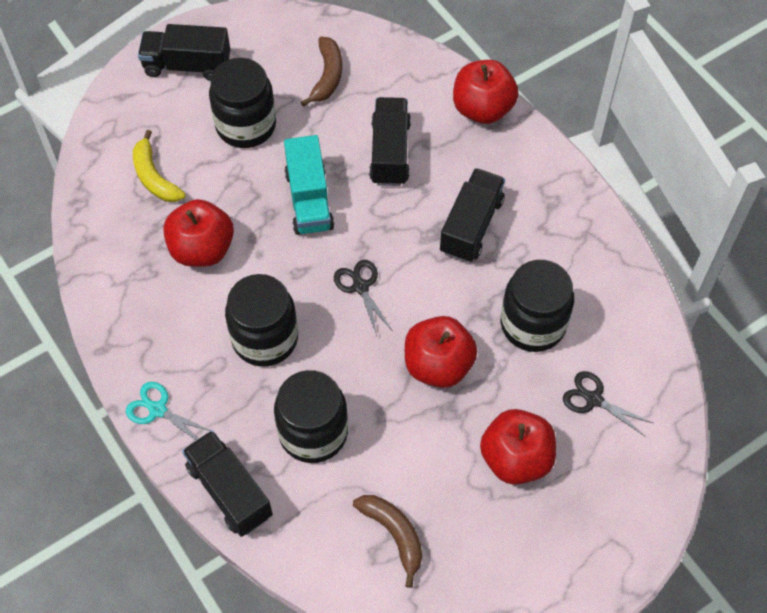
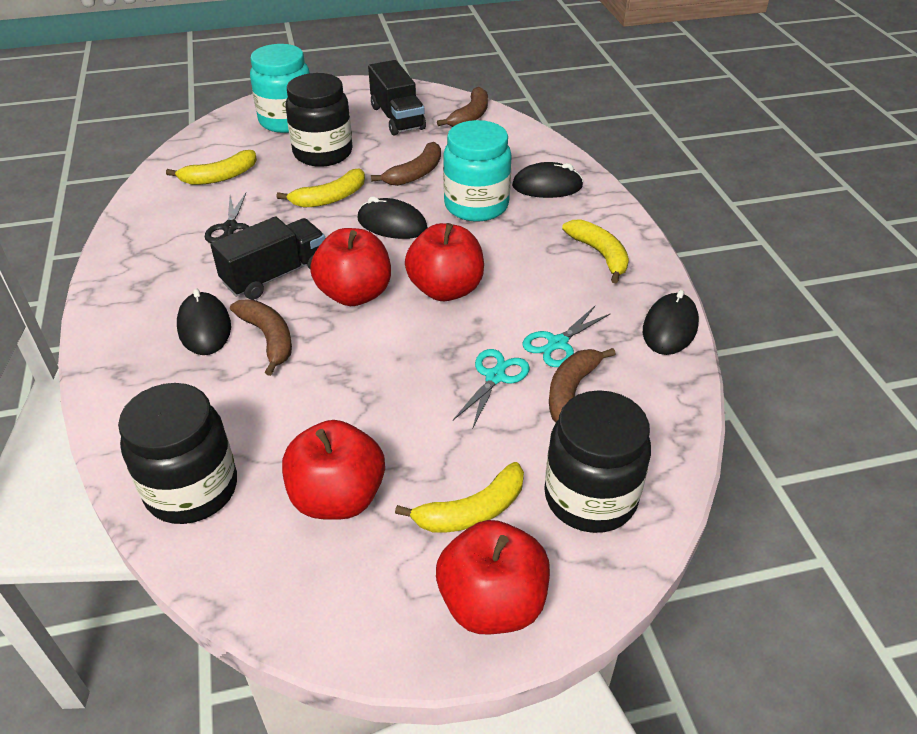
black jar: [209,58,276,148] [225,274,298,367] [274,370,348,463] [501,260,574,352] = 4 -> [118,383,237,524] [285,73,353,167] [544,390,651,533] = 3
black mouse: none = 0 -> [177,289,231,355] [357,196,428,239] [512,162,584,198] [643,289,699,355] = 4
black scissors: [334,260,392,336] [563,371,654,437] = 2 -> [205,193,249,243] = 1
black truck: [138,24,230,81] [182,430,273,537] [369,97,411,186] [440,168,505,263] = 4 -> [210,217,325,300] [368,60,426,135] = 2
brown banana: [301,37,342,107] [353,495,422,588] = 2 -> [230,299,292,376] [371,142,441,186] [437,87,488,127] [549,348,615,423] = 4
turquoise jar: none = 0 -> [250,44,310,133] [443,120,512,222] = 2
turquoise scissors: [126,382,211,440] = 1 -> [453,349,530,429] [522,306,610,367] = 2
turquoise truck: [284,135,334,235] = 1 -> none = 0
yellow banana: [133,130,186,202] = 1 -> [166,150,257,185] [277,169,365,208] [395,462,524,533] [562,219,629,283] = 4

